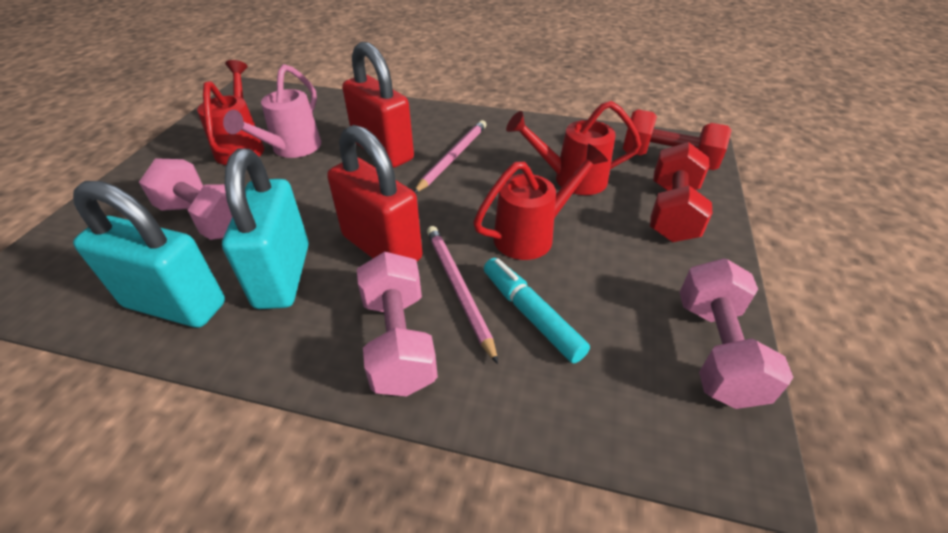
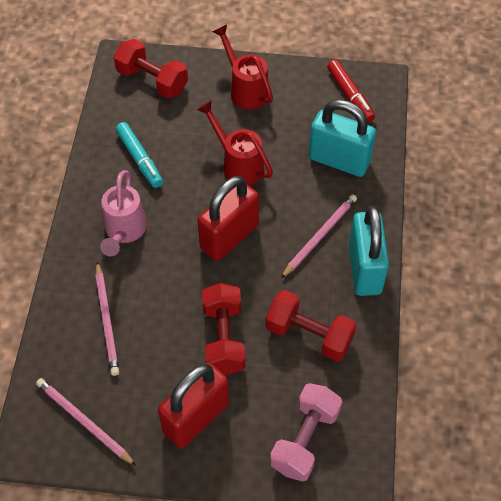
pink dumbbell: [139,158,232,240] [357,251,438,396] [680,258,793,409] = 3 -> [270,383,342,482] = 1
pink pencil: [414,120,487,193] [427,226,498,364] = 2 -> [36,378,136,466] [95,262,119,376] [281,194,357,278] = 3
red dumbbell: [623,109,732,170] [650,142,713,242] = 2 -> [114,39,188,99] [202,283,245,375] [266,290,357,361] = 3
red marker: none = 0 -> [327,60,375,123] = 1
red watering can: [197,60,264,165] [473,144,608,260] [506,101,641,195] = 3 -> [197,100,273,185] [212,25,273,110] = 2

